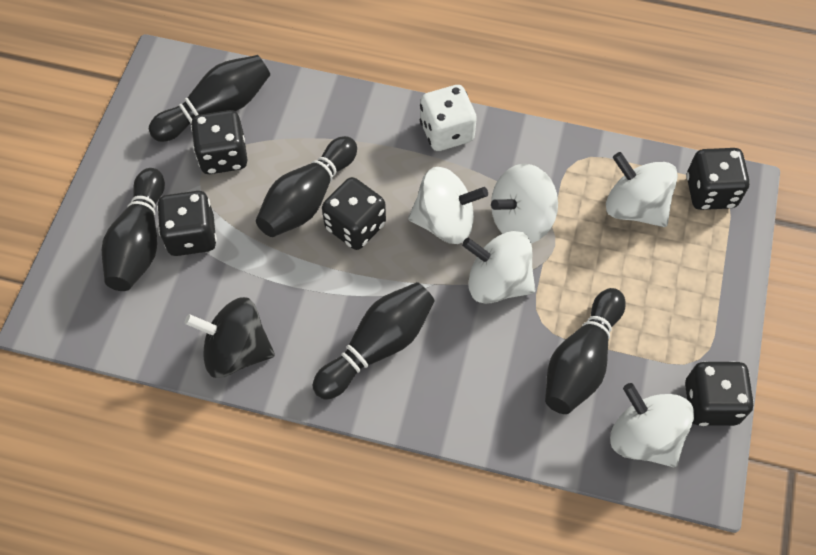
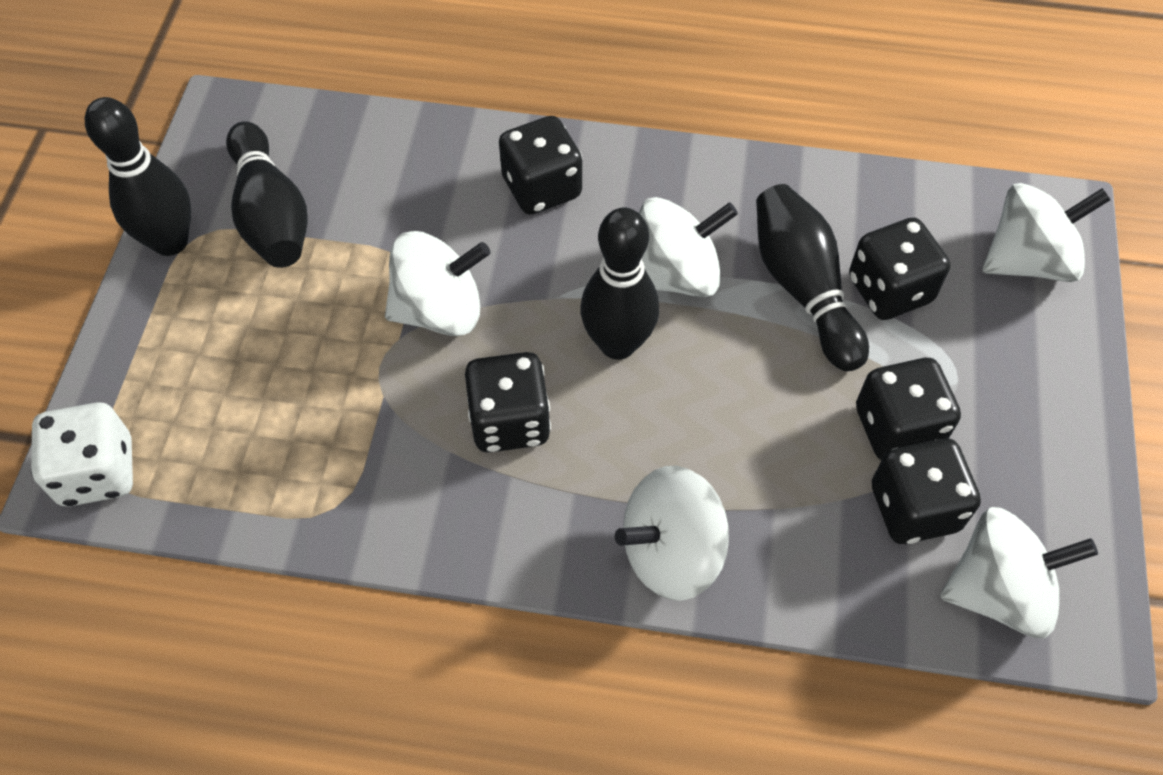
black bowling pin: [102,168,165,291] [149,55,270,142] [256,136,357,237] [313,282,435,400] [545,288,626,414] = 5 -> [85,97,191,256] [226,121,308,268] [581,207,659,360] [756,184,869,371] = 4
black spinning top: [185,297,275,378] = 1 -> none = 0

